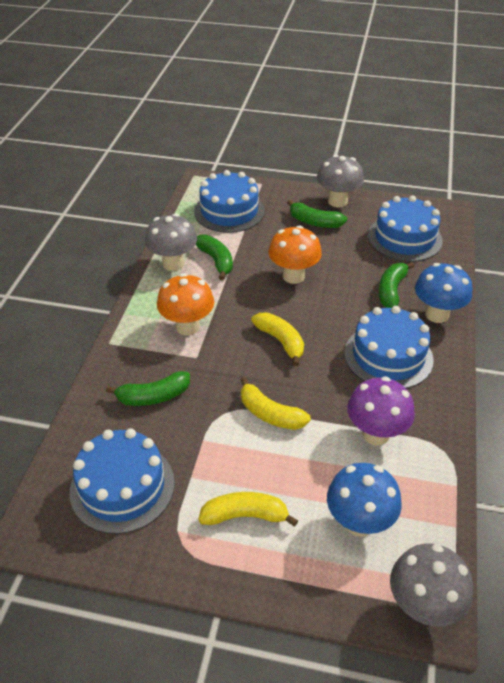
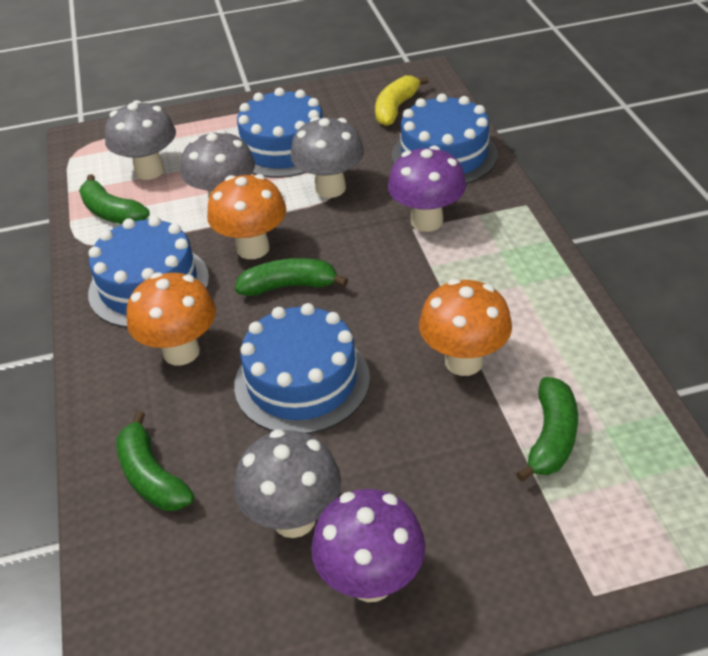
blue mushroom: [327,463,402,537] [415,263,472,323] = 2 -> none = 0
grey mushroom: [145,213,197,271] [317,155,364,207] [390,543,473,627] = 3 -> [105,100,176,180] [181,130,255,198] [234,429,341,538] [290,117,364,198] = 4
orange mushroom: [157,273,214,335] [268,225,322,284] = 2 -> [126,272,216,365] [207,174,286,259] [419,279,512,376] = 3
purple mushroom: [347,377,415,446] = 1 -> [311,489,425,602] [388,146,466,232] = 2
yellow banana: [198,492,298,527] [241,377,311,430] [251,312,304,366] = 3 -> [375,75,429,126] = 1

